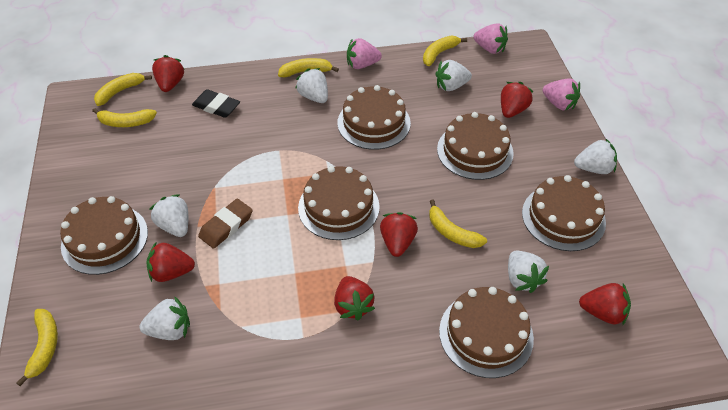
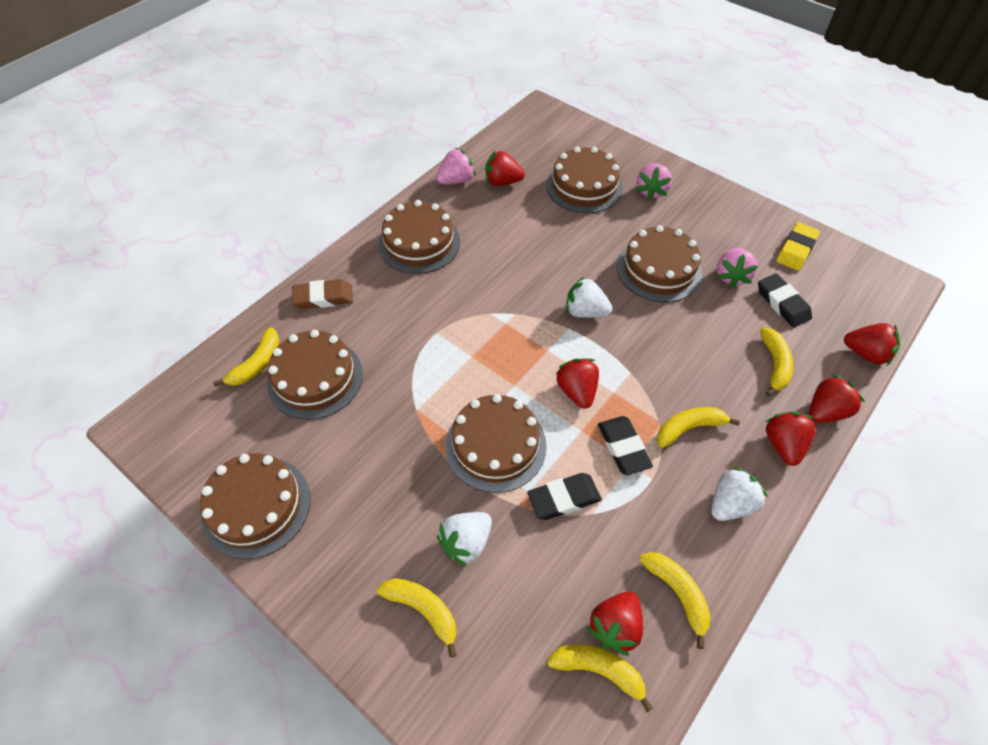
black eraser: [192,89,240,118] = 1 -> [527,473,602,520] [598,416,653,475] [758,273,812,327] = 3
white strawberry: [139,296,190,340] [149,194,188,237] [295,68,328,103] [435,60,472,91] [508,251,549,293] [574,139,617,174] = 6 -> [437,512,492,567] [566,277,612,318] [711,466,768,521] = 3
yellow eraser: none = 0 -> [776,222,820,271] = 1

